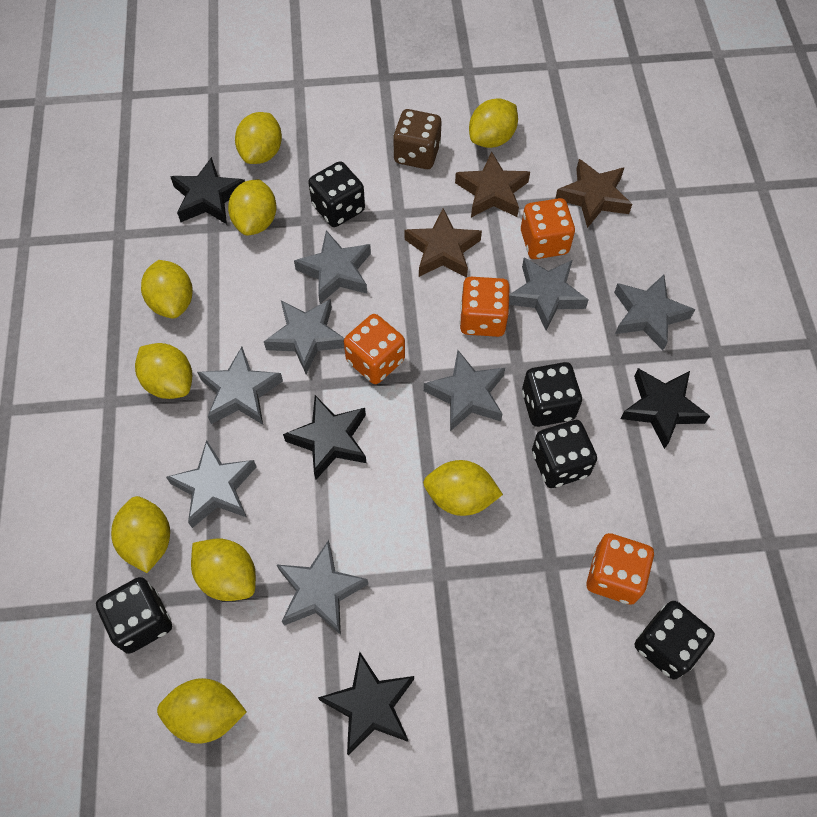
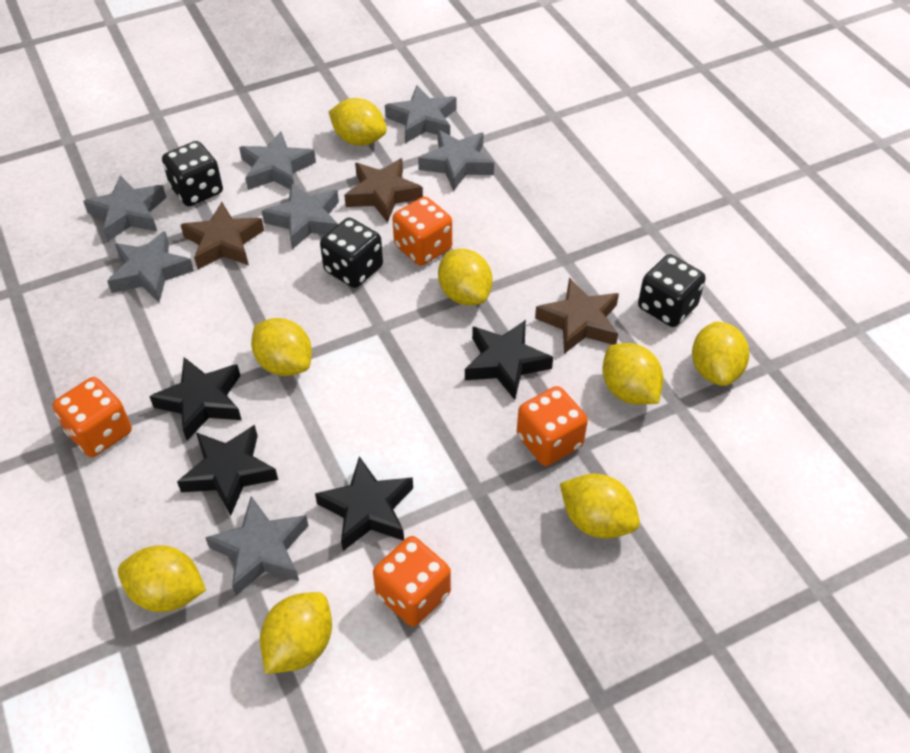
black dice: [96,577,172,654] [308,161,365,227] [522,362,582,427] [532,420,597,488] [635,601,715,679] = 5 -> [162,141,223,206] [320,218,383,288] [638,254,706,327] = 3
brown dice: [393,109,442,169] = 1 -> none = 0
grey star: [166,440,256,528] [197,347,283,425] [264,299,344,374] [276,540,368,635] [294,230,371,304] [424,350,505,431] [509,258,588,331] [614,274,695,350] = 8 -> [83,175,167,242] [107,231,194,302] [205,496,308,595] [239,131,316,190] [262,182,339,250] [385,85,456,143] [418,130,494,191] = 7
yellow lemon: [111,496,170,573] [135,343,192,399] [141,260,193,318] [157,678,246,744] [191,538,256,601] [228,179,276,235] [235,112,282,164] [423,460,503,516] [469,98,518,148] = 9 -> [118,546,206,612] [251,318,312,376] [260,592,332,674] [329,98,387,146] [438,249,493,305] [560,474,640,539] [602,343,663,405] [692,321,749,386] = 8

